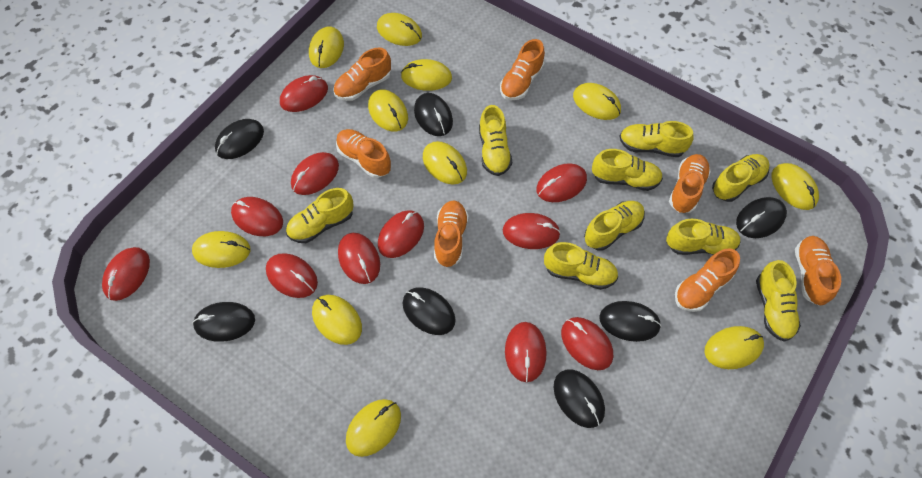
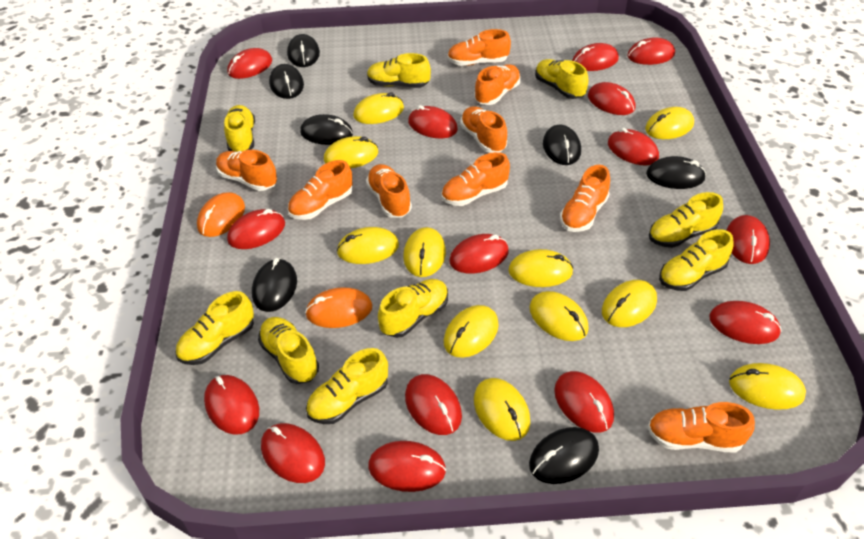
orange mouse: none = 0 -> [197,192,245,237] [305,287,372,328] = 2
orange shoe: [333,48,391,101] [336,129,391,178] [434,201,469,267] [500,39,545,100] [669,154,711,213] [675,248,740,312] [795,236,841,306] = 7 -> [216,150,277,191] [288,160,353,220] [366,164,412,217] [441,152,510,206] [447,29,511,66] [460,106,507,153] [474,64,521,105] [560,165,610,232] [647,402,755,453] = 9
red mouse: [102,247,150,301] [231,197,283,236] [266,253,318,298] [280,75,328,112] [291,152,339,195] [338,233,380,284] [378,210,424,258] [503,213,561,249] [505,322,547,382] [536,163,587,202] [561,317,613,370] = 11 -> [204,375,259,435] [227,48,272,79] [227,209,285,249] [261,423,325,483] [368,441,446,492] [405,374,462,435] [408,105,458,138] [449,234,509,274] [554,371,614,433] [572,43,619,71] [588,82,635,115] [608,128,659,165] [627,37,675,65] [709,301,782,344] [727,215,770,264] = 15

